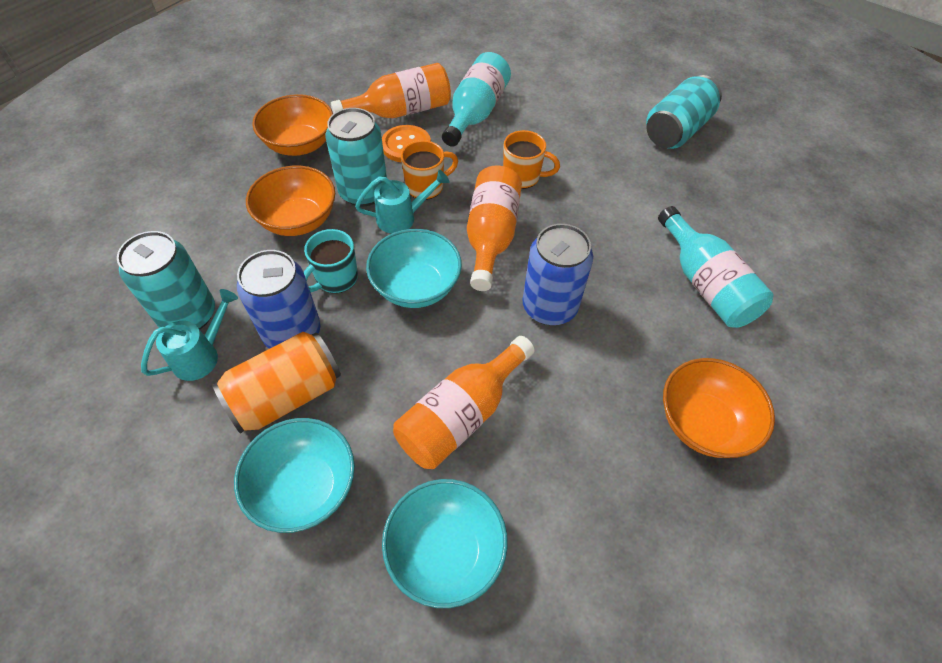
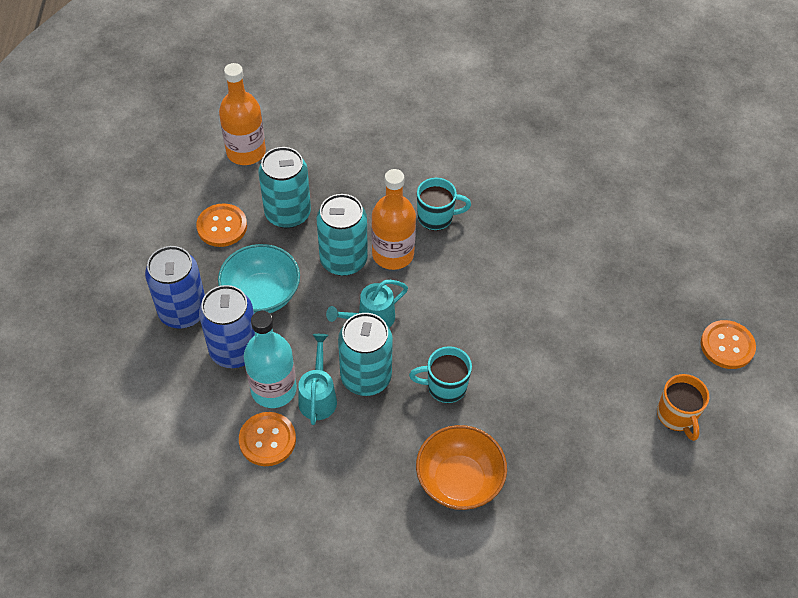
orange bottle: [331,63,451,118] [393,336,535,469] [467,165,522,291] = 3 -> [219,63,266,165] [371,169,416,270] = 2
orange bowl: [246,166,335,236] [252,94,333,156] [663,358,775,458] = 3 -> [416,425,507,510] = 1
orange button: [382,125,431,163] = 1 -> [196,203,247,247] [239,412,296,466] [701,320,756,369] = 3
orange can: [212,332,341,434] = 1 -> none = 0
orange mug: [401,140,458,200] [503,130,560,189] = 2 -> [657,374,709,441] = 1
turquoise bottle: [442,52,511,147] [658,206,774,328] = 2 -> [244,311,297,408] = 1
turquoise bowl: [234,418,355,533] [366,229,462,308] [382,479,508,608] = 3 -> [218,244,300,313] = 1
turquoise mug: [304,229,358,293] = 1 -> [409,346,472,403] [417,178,471,231] = 2

